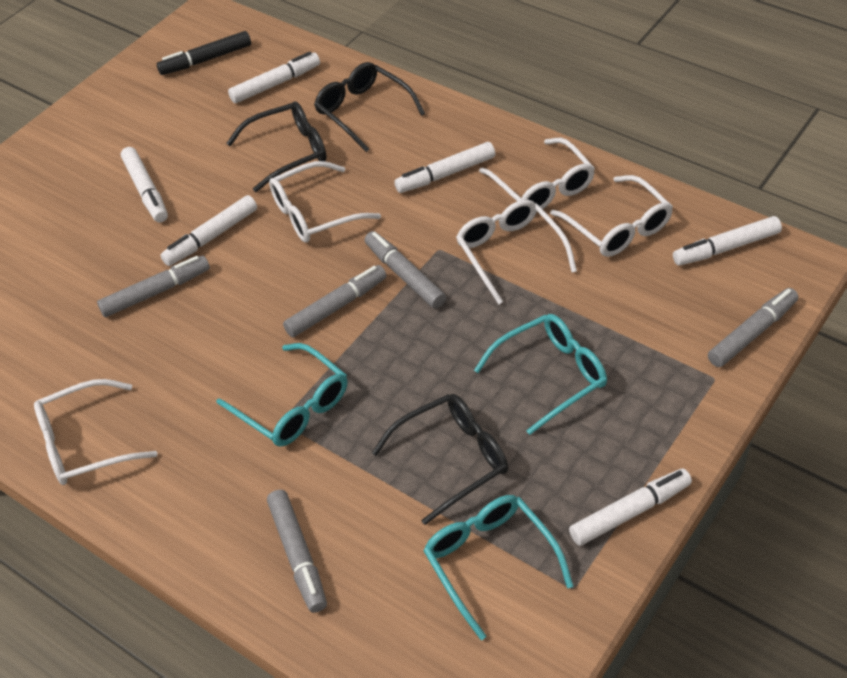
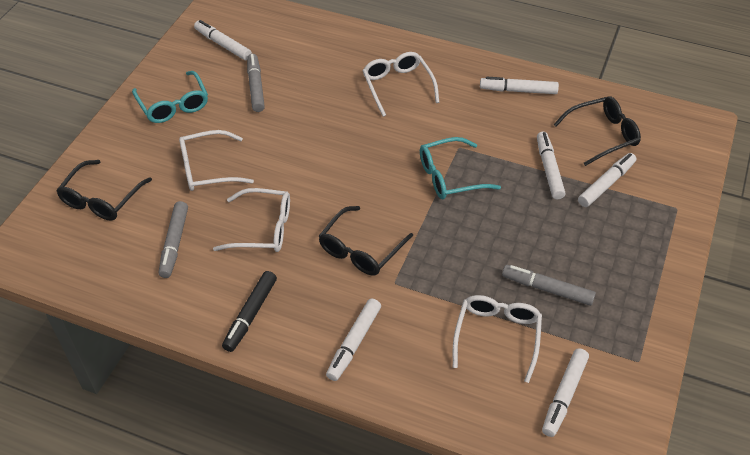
grey marker: [97,256,210,317] [267,490,327,613] [283,265,387,337] [365,231,446,309] [708,288,798,367] = 5 -> [159,201,188,278] [247,54,265,112] [502,265,596,306] = 3
turquoise glasses: [216,343,348,447] [423,495,573,640] [474,314,607,435] = 3 -> [132,71,208,123] [420,137,501,199] = 2
white glasses: [34,379,157,485] [269,161,381,242] [456,200,577,305] [479,138,595,209] [550,175,673,257] = 5 -> [179,130,254,191] [213,188,290,252] [362,52,439,117] [453,295,542,383] = 4

